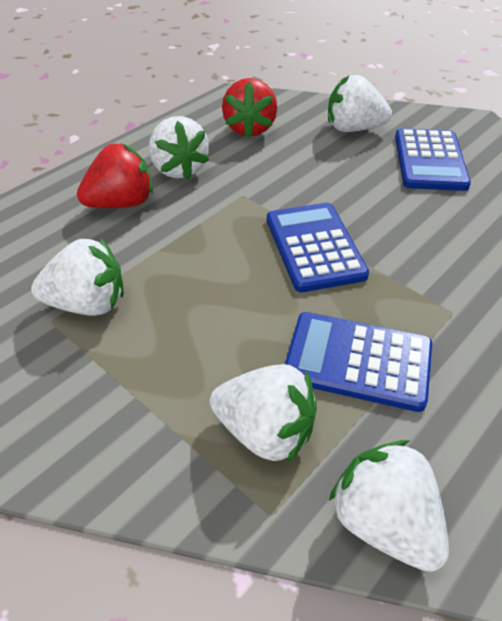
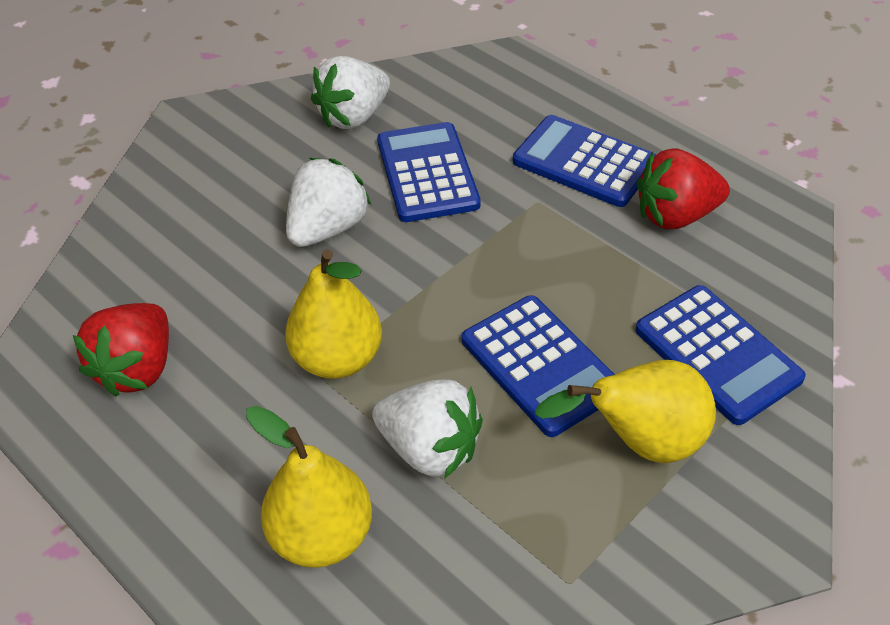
blue calculator: [267,203,369,292] [285,312,432,412] [395,128,471,191] = 3 -> [377,122,481,222] [462,295,615,437] [513,115,656,207] [635,285,806,425] = 4
white strawberry: [31,238,124,316] [149,116,209,180] [210,364,317,463] [328,75,392,132] [329,440,449,572] = 5 -> [286,158,371,247] [311,56,390,129] [372,379,483,479] = 3
yellow pear: none = 0 -> [246,406,372,568] [285,249,382,379] [535,360,716,463] = 3

